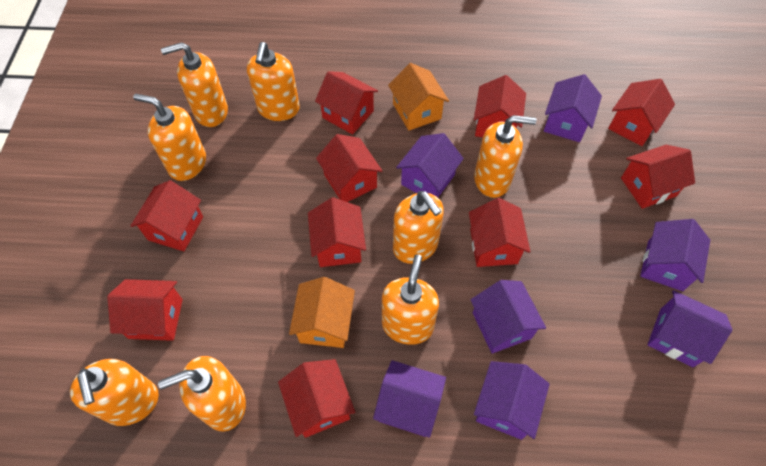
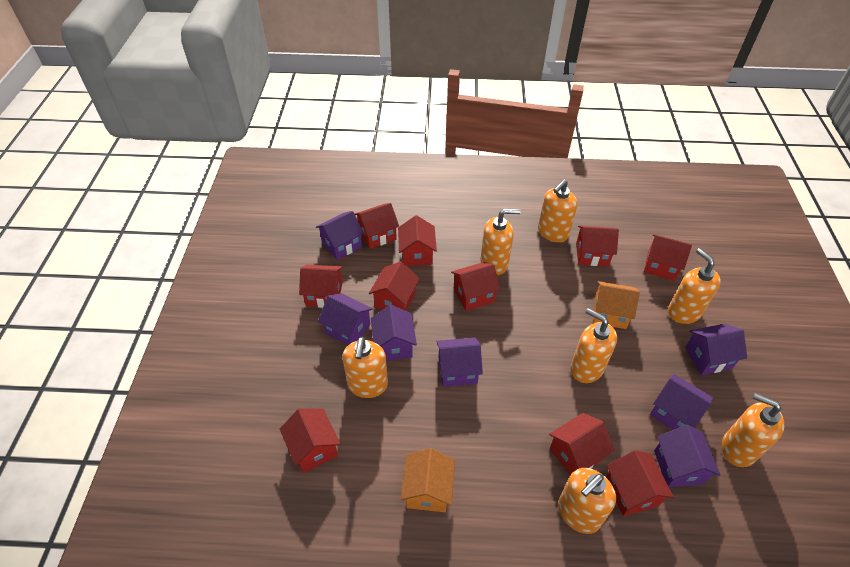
orange soap dispenser: [70,359,159,426] [133,94,206,181] [158,356,246,431] [161,42,228,127] [247,42,300,121] [382,254,439,345] [393,191,444,264] [474,115,537,198] = 8 -> [342,337,388,398] [481,209,521,275] [538,179,578,242] [558,468,616,534] [570,308,617,383] [668,248,721,324] [722,393,785,467] = 7

